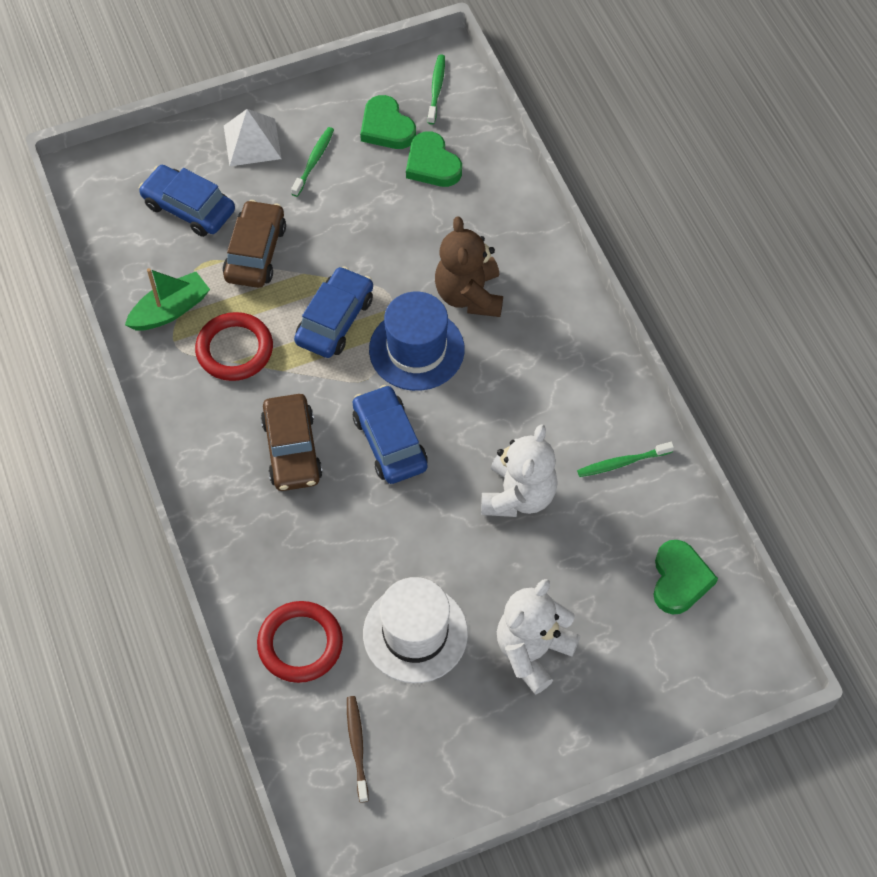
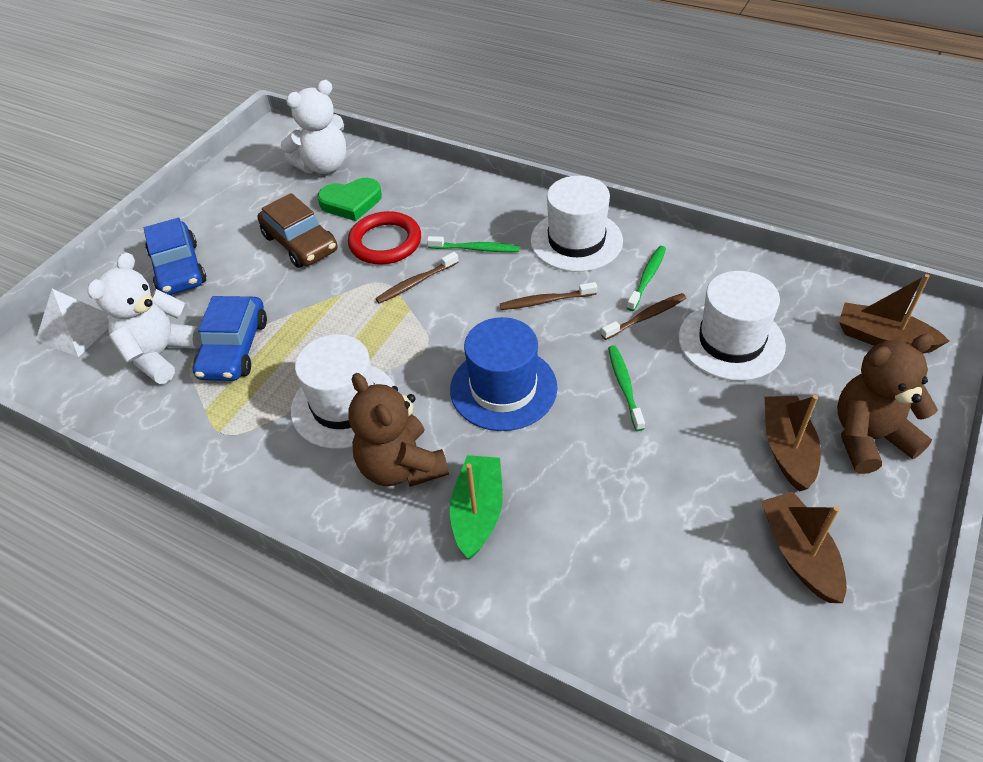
blue car: [139,165,235,237] [294,266,373,358] [353,385,428,484] = 3 -> [144,218,206,295] [192,296,267,381] = 2
brown boat: none = 0 -> [761,492,847,603] [765,395,821,492] [839,274,949,354] = 3
brown car: [223,200,286,288] [261,394,323,491] = 2 -> [257,193,338,268] = 1
brown teddy bear: [435,216,503,317] = 1 -> [348,373,449,487] [837,334,938,474] = 2
brown toothbrush: [347,696,369,803] = 1 -> [375,252,459,304] [500,282,597,310] [601,293,686,340] = 3
green heart: [360,95,416,149] [406,131,462,187] [653,540,718,614] = 3 -> [317,178,382,221] = 1
red ring: [195,312,273,381] [257,601,343,683] = 2 -> [348,211,421,265] = 1
white hat: [363,577,468,683] = 1 -> [291,334,395,449] [531,176,623,272] [679,271,786,381] = 3

